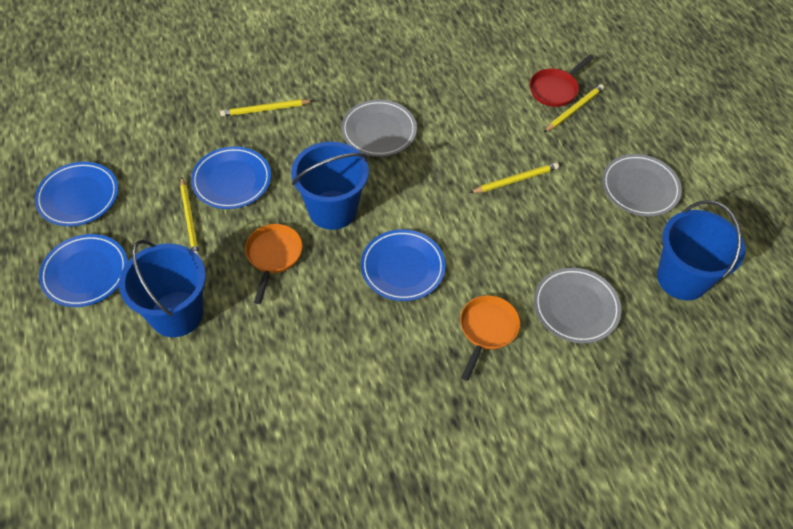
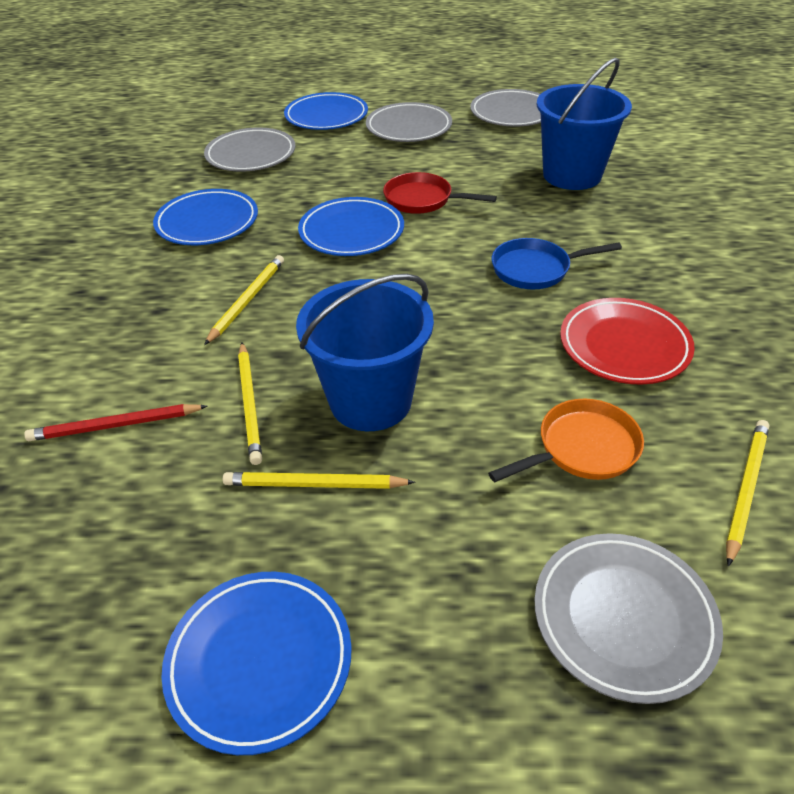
blue bucket: [119,240,206,337] [291,142,369,230] [657,200,745,300] = 3 -> [296,274,434,431] [537,58,632,190] = 2
blue pan: none = 0 -> [492,238,622,289] = 1
grey plate: [341,99,417,157] [534,267,621,343] [602,154,682,216] = 3 -> [204,128,295,172] [366,102,452,142] [470,89,541,127] [534,533,723,704] = 4
orange pan: [245,224,303,304] [460,295,520,381] = 2 -> [488,399,644,482] = 1
red pencil: none = 0 -> [24,404,207,441] = 1
red plate: none = 0 -> [560,298,695,385] = 1

